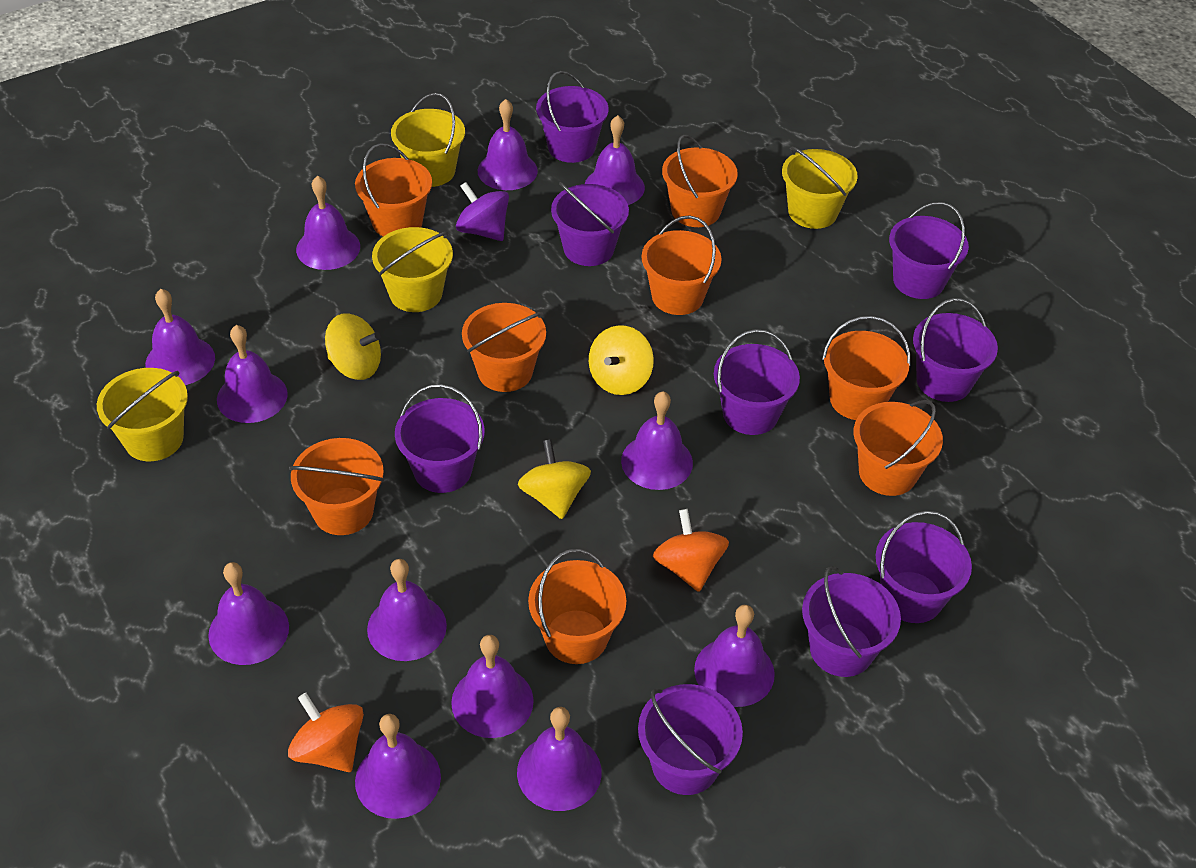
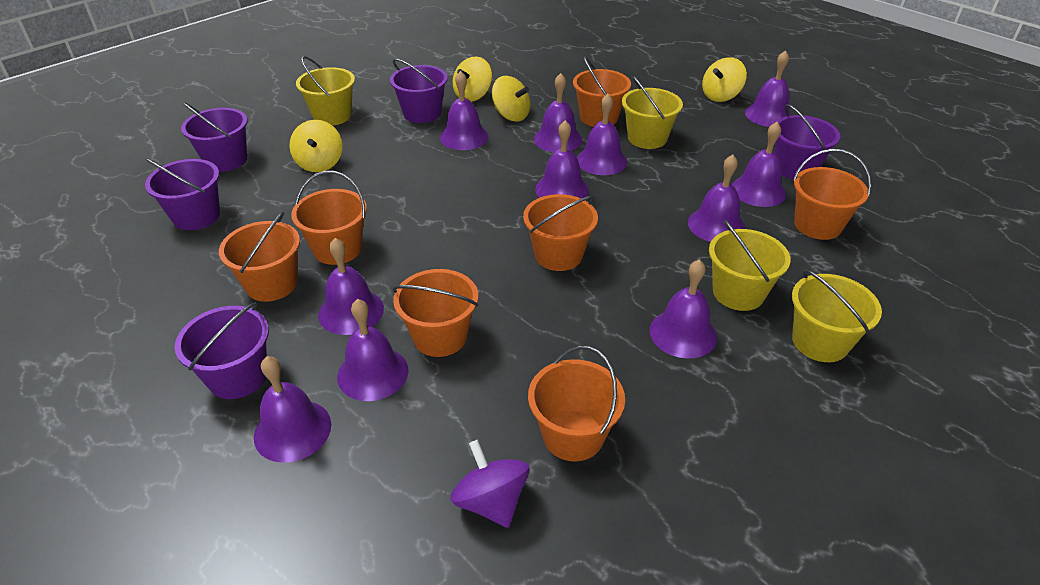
orange bucket: [289,438,384,535] [355,143,432,236] [462,303,546,392] [528,549,626,664] [641,215,722,315] [662,135,738,227] [822,316,911,420] [854,400,943,496] = 8 -> [219,211,300,302] [291,171,367,265] [393,269,479,357] [523,194,598,271] [528,346,625,462] [573,56,631,127] [793,149,871,240] = 7
orange spinning top: [288,693,364,772] [653,509,729,592] = 2 -> none = 0
purple bell: [145,289,215,385] [208,562,289,665] [217,325,288,423] [296,176,360,270] [355,714,441,819] [367,559,447,661] [451,635,534,738] [478,99,538,190] [517,707,602,811] [585,115,645,205] [621,391,693,490] [694,605,775,707] = 12 -> [254,356,331,463] [318,238,384,335] [337,299,409,401] [440,71,489,150] [534,73,582,152] [535,120,589,198] [577,94,627,175] [650,259,717,359] [688,154,745,242] [732,122,786,207] [745,50,792,127] = 11
purple bucket: [395,384,485,493] [536,71,609,163] [551,182,629,266] [638,684,743,795] [714,329,800,435] [802,566,901,677] [876,511,972,623] [889,202,969,299] [913,298,998,402] = 9 -> [145,158,220,230] [175,303,269,399] [181,102,248,172] [390,59,448,123] [775,104,840,179] = 5
yellow spinning top: [325,313,381,380] [518,439,591,519] [589,325,654,395] = 3 -> [290,120,343,172] [453,56,492,102] [492,76,531,122] [702,57,747,102] = 4

